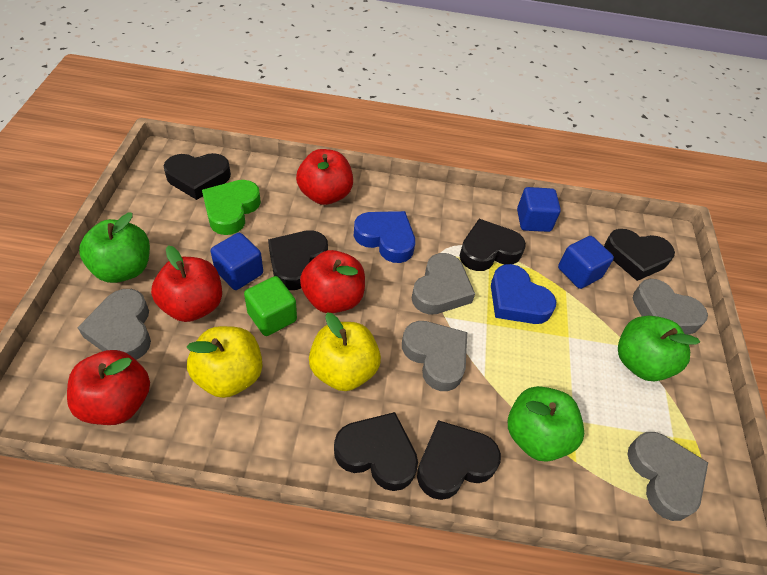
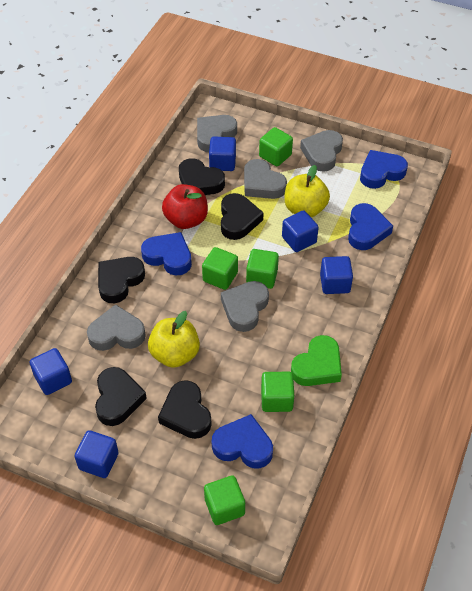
black heart: [163,153,231,200] [268,230,328,290] [334,412,418,491] [417,420,501,500] [459,219,526,271] [604,229,675,281] = 6 -> [95,367,147,426] [98,257,145,303] [158,380,212,439] [179,158,225,195] [221,193,264,240] = 5
blue cube: [210,233,263,290] [517,187,561,232] [558,236,614,289] = 3 -> [30,348,72,395] [74,430,119,478] [209,137,236,171] [282,210,319,252] [320,256,353,294] = 5
blue heart: [354,211,415,263] [491,264,556,324] = 2 -> [141,232,192,275] [212,414,273,469] [348,203,393,250] [360,150,408,189] = 4
green apple: [79,213,150,283] [508,386,584,462] [618,316,700,381] = 3 -> none = 0
green cube: [244,276,297,336] = 1 -> [202,247,238,290] [204,476,245,525] [246,249,279,289] [259,127,293,166] [261,372,294,412] = 5
red apple: [67,350,150,425] [151,246,222,322] [296,149,353,205] [300,250,365,313] = 4 -> [162,184,208,229] = 1

